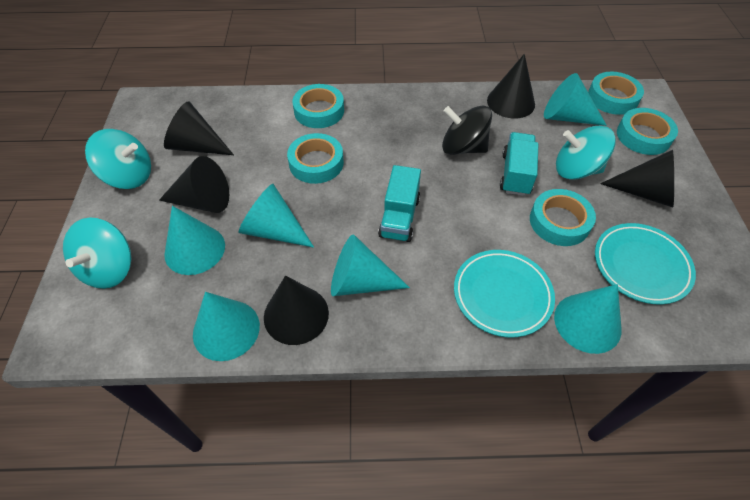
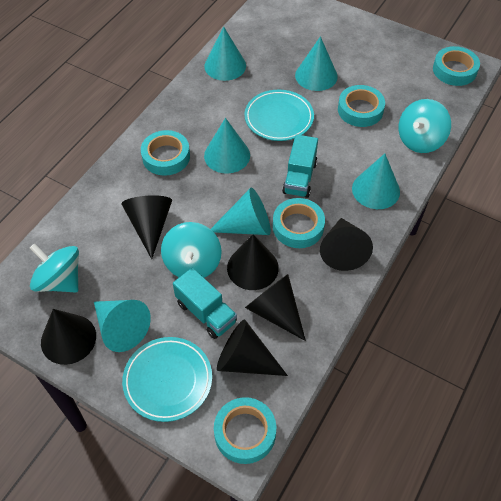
black cone: [159,156,229,213] [164,101,234,155] [264,276,329,345] [487,54,535,119] [600,150,674,208] = 5 -> [41,309,96,365] [121,195,172,259] [217,319,288,376] [227,234,279,290] [245,274,306,341] [320,218,373,271] = 6
black spinning top: [442,106,492,155] = 1 -> none = 0

